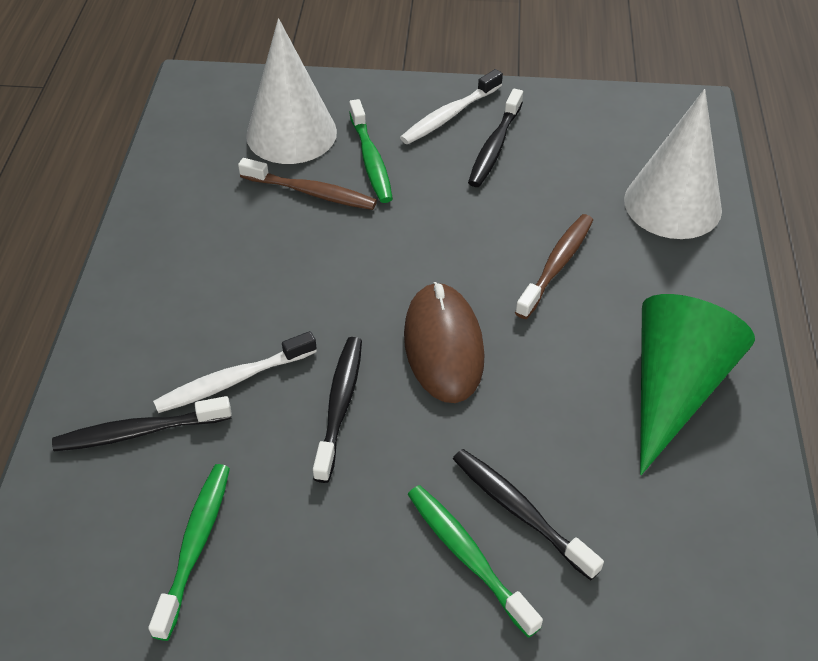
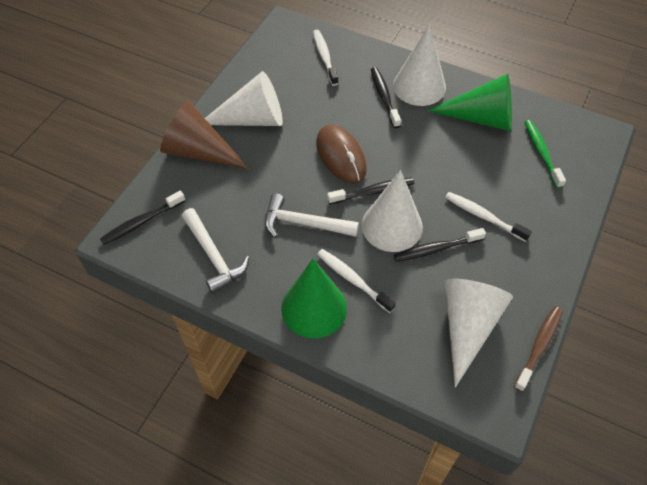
brown cone: none = 0 -> [160,101,250,169] = 1
brown toothbrush: [238,158,377,210] [515,214,593,319] = 2 -> [514,306,563,392] = 1
green cone: [640,294,755,475] = 1 -> [281,259,347,338] [427,74,512,131] = 2
green toothbrush: [148,464,230,641] [349,99,393,203] [408,485,543,638] = 3 -> [524,120,566,188] = 1
white cone: [246,18,337,164] [624,89,722,239] = 2 -> [205,71,283,126] [362,170,423,252] [393,24,446,106] [445,279,513,387] = 4
white hammer: none = 0 -> [182,208,249,294] [265,193,359,238] = 2
white toothbrush: [153,331,317,413] [400,69,503,144] = 2 -> [313,30,339,86] [317,249,396,313] [445,192,532,242] = 3

